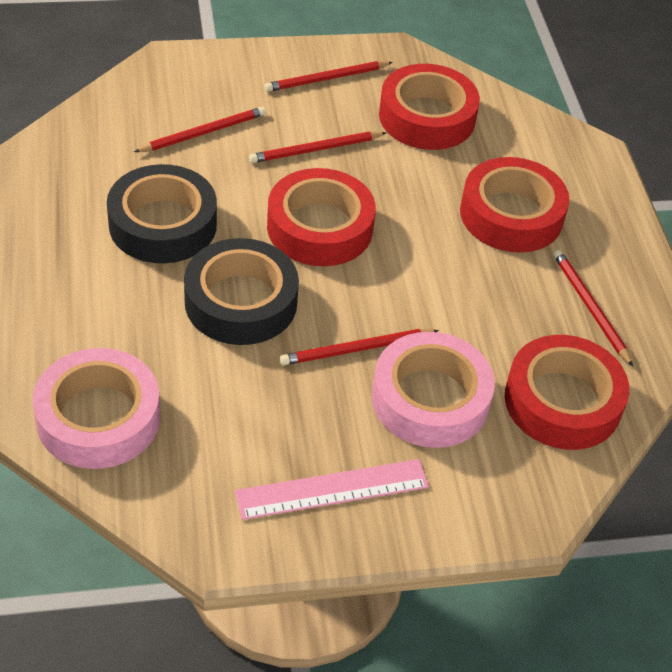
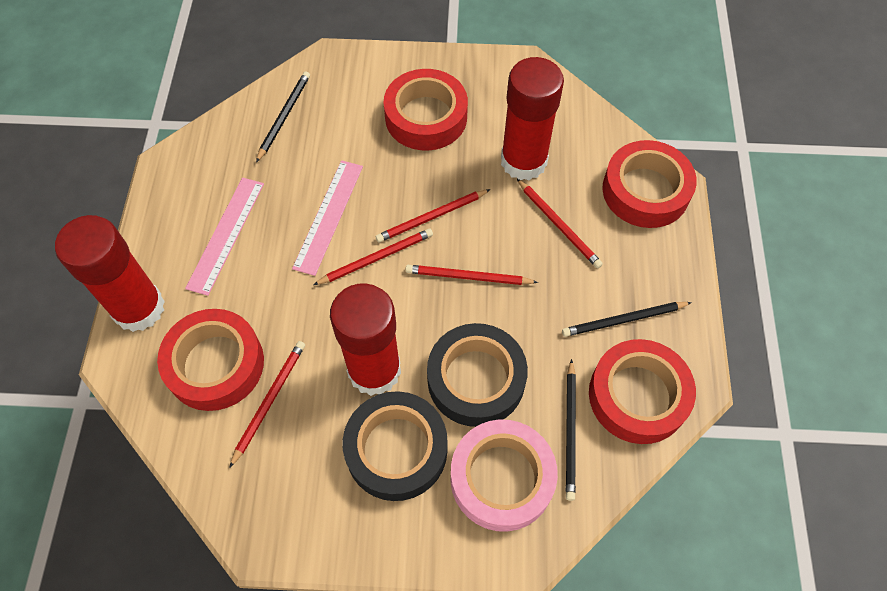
black pencil: none = 0 -> [256,71,310,162] [562,302,692,337] [566,359,576,501] = 3
pink ruler: [235,459,429,520] = 1 -> [185,178,264,296] [292,160,363,276] = 2
pink tape: [32,348,160,469] [372,332,495,448] = 2 -> [451,420,558,532] = 1
red glue stick: none = 0 -> [55,215,165,332] [330,283,401,396] [501,57,564,180] = 3

